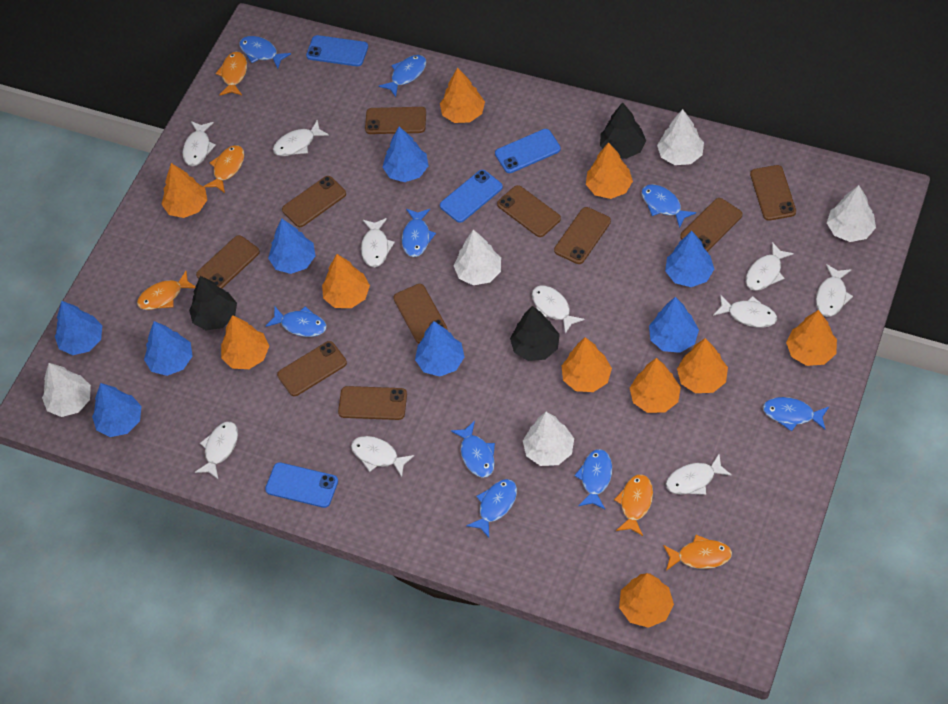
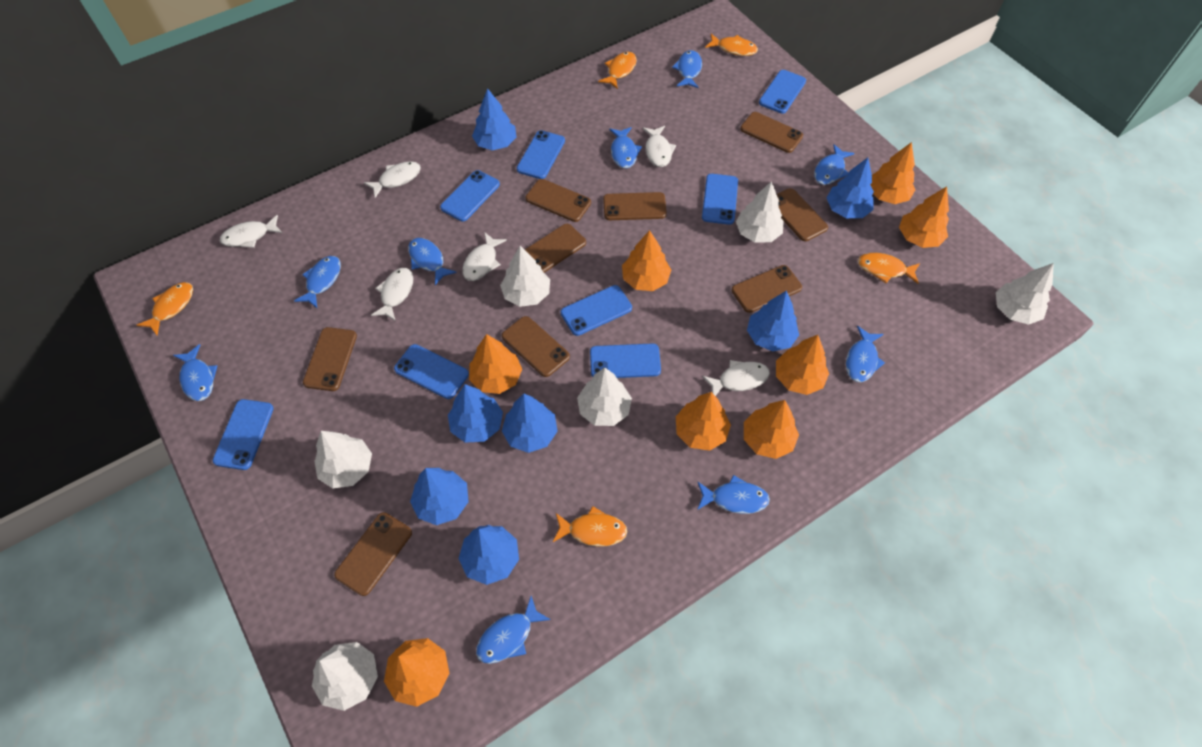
black tree: [189,276,237,330] [510,306,560,361] [600,102,646,159] = 3 -> none = 0
blue phone: [265,462,338,508] [306,35,368,66] [440,170,503,223] [495,129,561,173] = 4 -> [213,399,274,470] [394,344,469,399] [440,170,500,221] [517,130,565,179] [561,285,632,336] [590,343,661,378] [702,174,738,225] [759,70,806,114] = 8
blue tree: [55,301,102,355] [92,383,141,437] [144,321,193,376] [268,219,315,274] [382,127,428,182] [415,321,465,377] [649,297,699,353] [665,231,714,287] = 8 -> [410,468,469,525] [448,384,503,443] [459,525,519,585] [472,88,516,150] [502,394,558,453] [747,290,799,351] [827,158,874,218] = 7
brown phone: [196,235,260,289] [277,341,347,396] [282,176,346,227] [338,386,407,420] [365,107,426,134] [393,284,447,343] [497,185,561,237] [554,207,611,264] [680,198,743,252] [750,165,796,221] = 10 -> [303,327,357,391] [334,512,412,596] [502,316,570,377] [525,179,591,222] [525,224,586,273] [603,192,667,220] [732,265,802,313] [740,112,803,153] [777,188,828,241] = 9
orange tree: [161,163,207,218] [221,315,269,369] [322,254,370,308] [440,67,485,123] [562,337,612,392] [586,142,633,199] [619,573,674,628] [630,358,681,413] [677,338,728,393] [786,310,837,366] = 10 -> [384,638,450,707] [469,334,522,394] [622,230,671,291] [676,392,731,451] [744,400,799,459] [776,335,829,395] [870,142,915,204] [899,186,949,248] = 8
white fish: [183,121,216,166] [195,422,238,480] [273,120,329,156] [351,436,414,477] [361,218,395,267] [532,285,585,334] [666,454,732,495] [713,294,777,328] [746,242,794,291] [816,264,853,317] = 10 -> [220,215,282,248] [364,161,421,198] [371,268,414,321] [462,232,507,281] [643,126,676,167] [702,360,770,396] = 6
white tree: [42,363,91,417] [454,230,501,285] [523,412,574,466] [657,109,704,165] [827,185,876,242] = 5 -> [312,642,378,711] [314,431,372,488] [500,246,550,307] [577,368,632,426] [736,181,784,243] [996,263,1054,325] = 6

